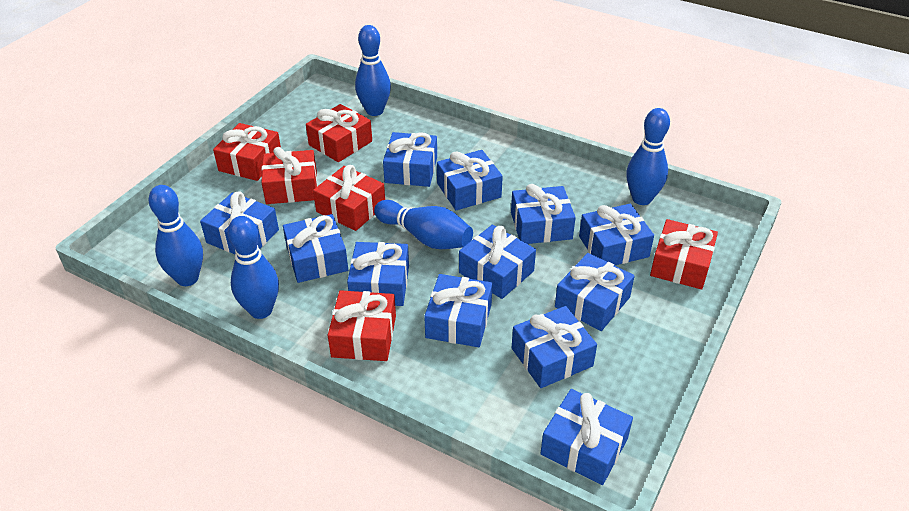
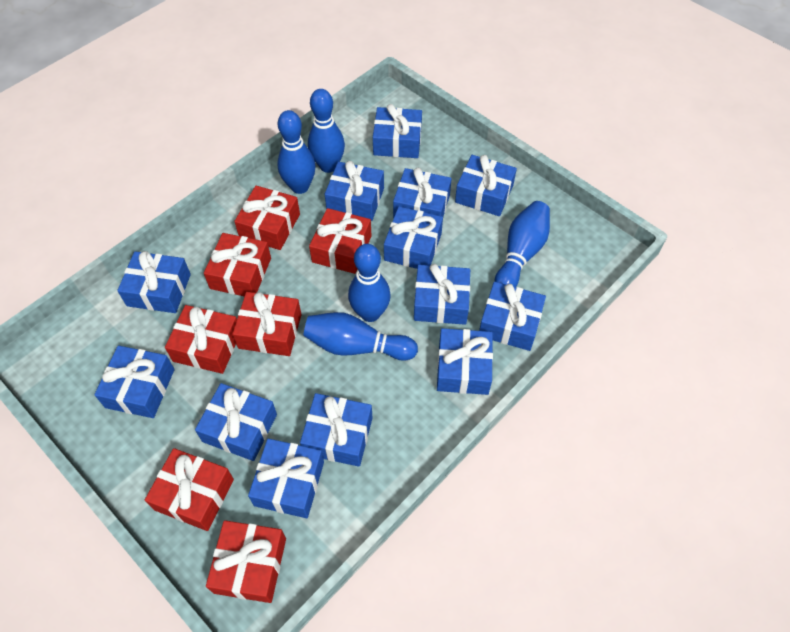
blue gift: [200,191,279,254] [283,214,348,283] [347,242,409,306] [383,132,437,187] [424,274,492,347] [437,150,503,210] [459,225,536,299] [511,184,576,244] [512,306,597,388] [540,389,633,485] [555,253,635,331] [579,204,654,265] = 12 -> [94,346,175,418] [117,251,191,313] [195,383,277,461] [248,439,324,518] [300,393,373,467] [325,161,384,221] [373,104,422,158] [384,206,443,269] [393,168,452,218] [414,264,470,325] [437,328,493,395] [455,155,517,216] [479,282,546,351] = 13
red gift: [213,123,281,181] [261,147,318,204] [306,104,372,162] [313,165,385,231] [328,290,396,361] [650,219,718,289] = 6 -> [145,448,234,531] [165,305,237,374] [204,233,271,297] [206,520,286,603] [233,292,301,356] [234,186,300,250] [309,208,372,274] = 7

